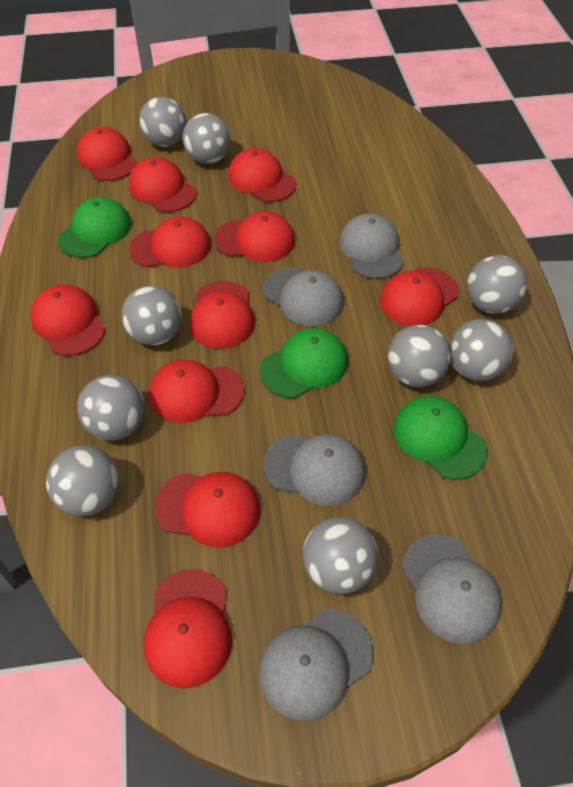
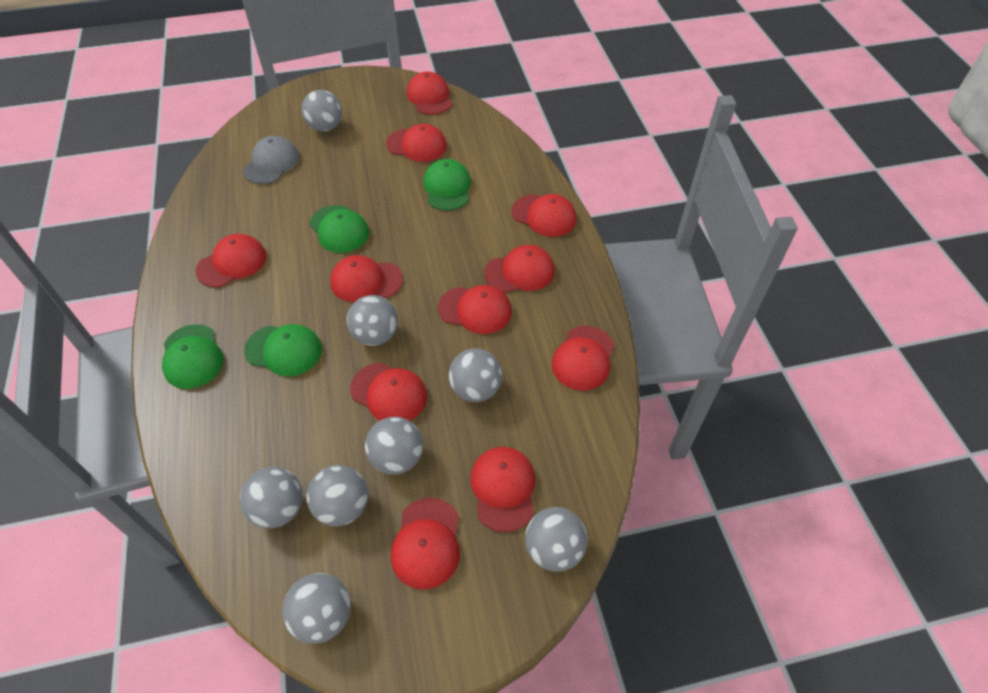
green cap: [57,197,131,258] [259,328,348,398] [393,396,487,480] = 3 -> [162,324,224,389] [244,324,322,376] [309,205,369,253] [423,159,471,211] = 4
grey ball: [46,445,119,516] [77,375,145,440] [121,285,182,345] [139,97,187,147] [182,113,231,164] [303,517,378,594] [388,325,451,387] [450,319,513,381] [467,255,527,314] = 9 -> [240,467,303,529] [283,573,351,644] [301,90,342,131] [306,465,368,526] [347,295,398,346] [365,417,423,475] [449,348,502,402] [525,507,588,572] = 8
grey cap: [259,610,374,721] [263,267,344,326] [263,434,365,506] [339,213,404,279] [402,534,502,644] = 5 -> [243,136,299,184] = 1

